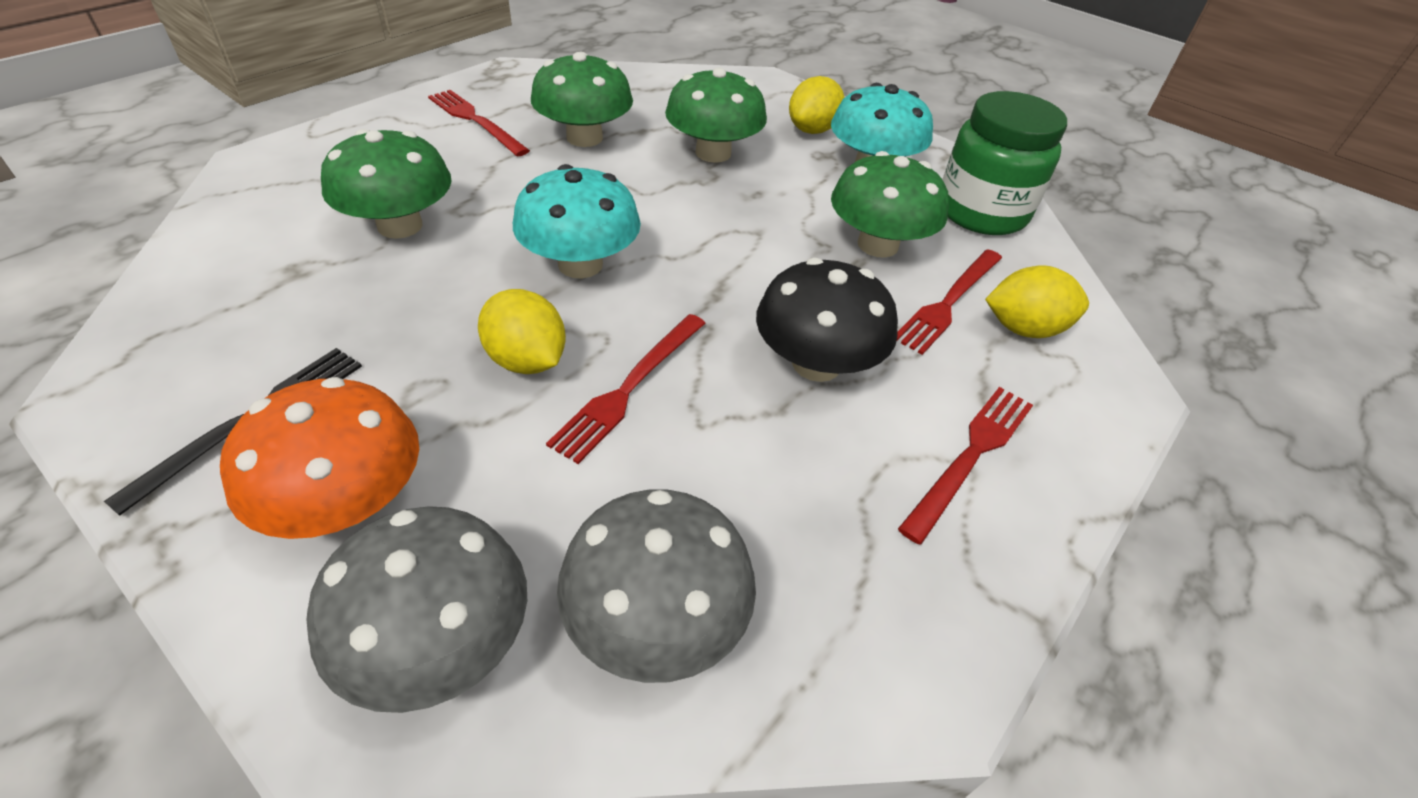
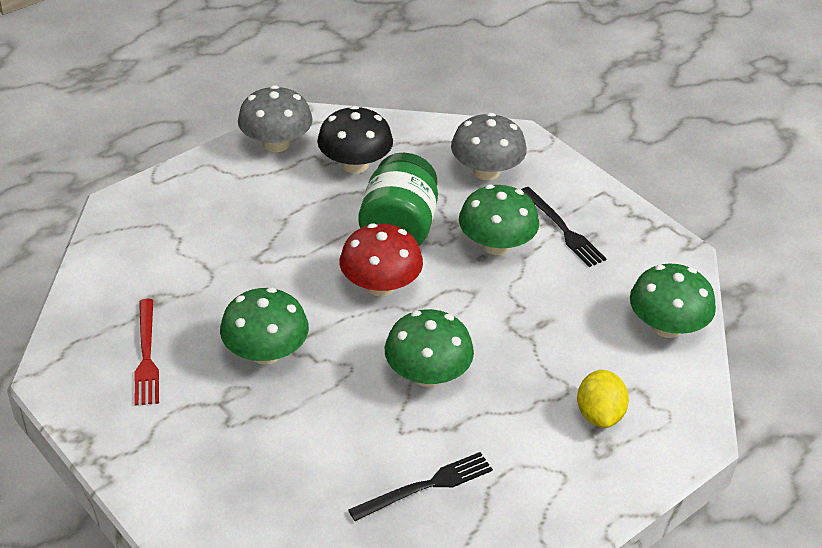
black fork: [104,348,362,516] = 1 -> [348,452,493,521] [521,187,606,267] = 2
orange mushroom: [220,377,419,539] = 1 -> none = 0
red fork: [428,90,530,156] [546,314,705,464] [897,249,1002,355] [898,387,1033,544] = 4 -> [135,299,159,406] = 1
red mushroom: none = 0 -> [340,223,423,296] = 1
turquoise mushroom: [513,164,641,278] [831,83,933,162] = 2 -> none = 0
yellow lemon: [478,289,566,374] [789,76,845,134] [985,265,1089,338] = 3 -> [577,370,629,428] = 1

